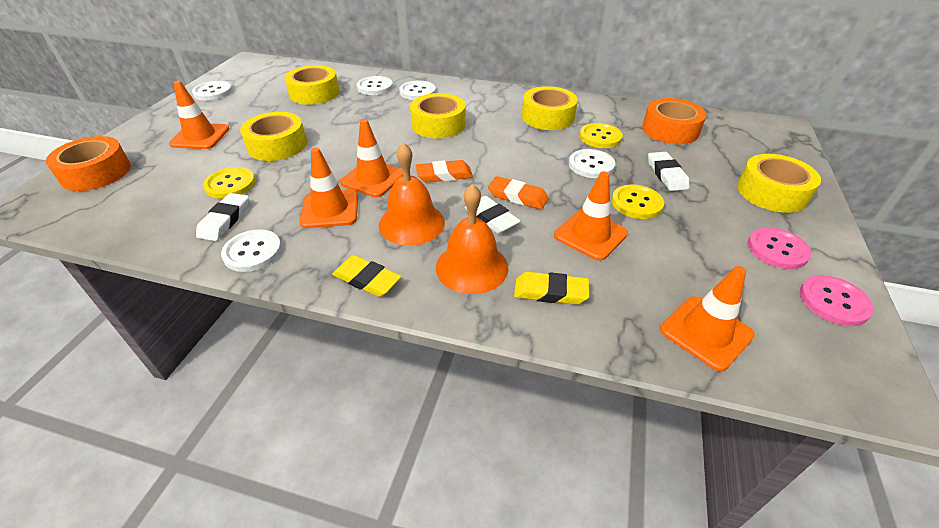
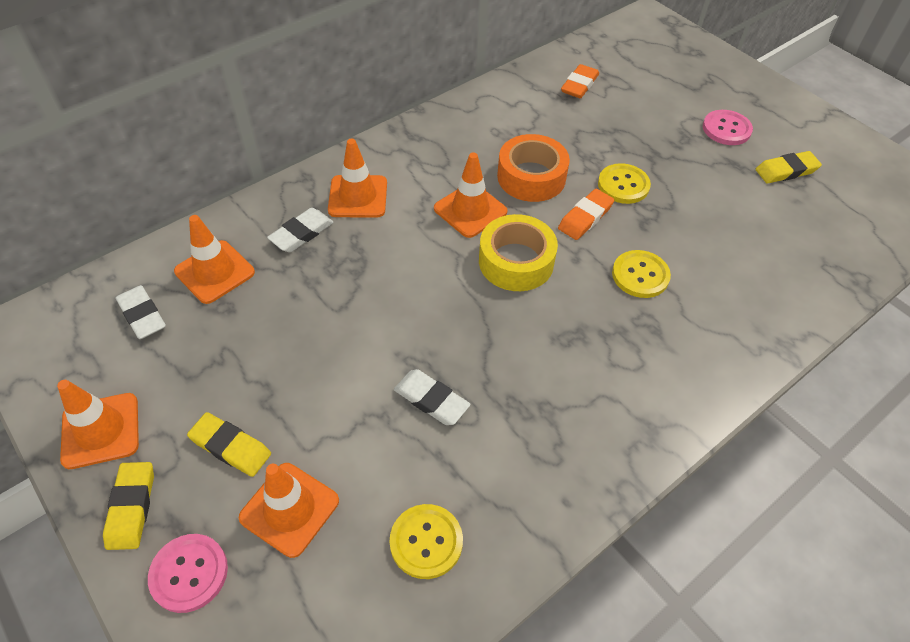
orange bell: [379,143,445,245] [436,184,508,294] = 2 -> none = 0
orange tape: [46,136,131,191] [642,98,706,144] = 2 -> [497,134,570,202] = 1
white button: [192,81,232,101] [221,229,282,272] [357,76,393,95] [399,81,436,100] [569,149,615,178] = 5 -> none = 0
yellow eraser: [332,255,401,297] [514,272,589,305] = 2 -> [103,462,154,550] [187,412,271,477] [756,151,822,183] = 3
yellow tape: [240,112,307,161] [285,65,339,105] [410,93,466,138] [522,86,578,130] [737,154,821,213] = 5 -> [479,214,558,291] = 1

